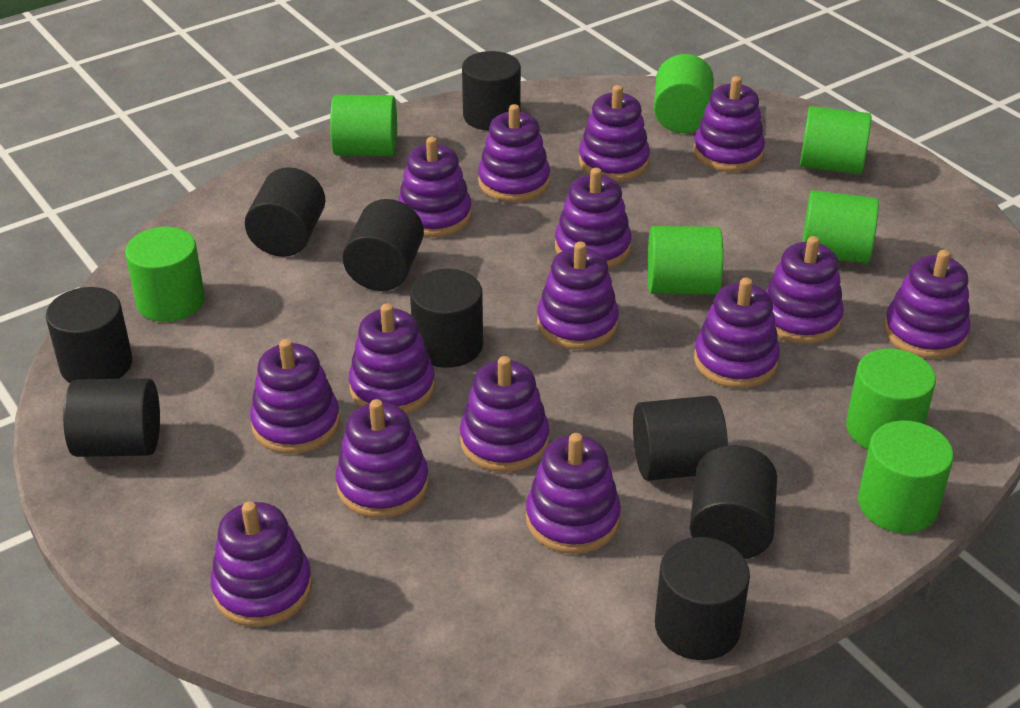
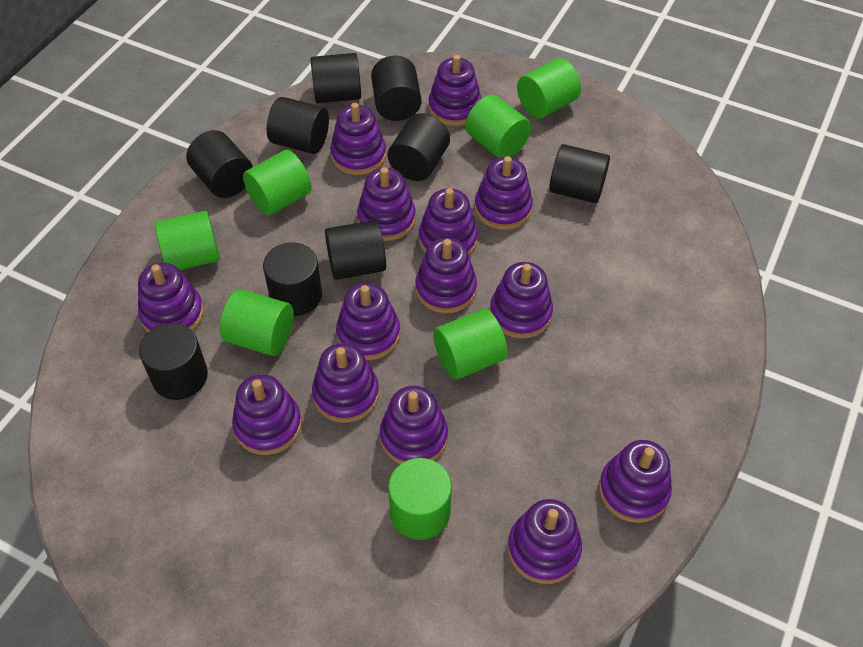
green cylinder: [125,227,205,322] [330,95,397,156] [648,226,723,295] [654,54,714,133] [800,106,871,174] [802,190,879,263] [846,348,936,449] [858,420,954,533] = 8 -> [155,211,220,270] [220,289,294,356] [243,150,312,216] [388,458,452,540] [433,309,508,380] [465,94,531,158] [517,58,581,119] = 7
purple stacking toy: [210,501,312,627] [250,339,340,454] [335,399,429,518] [349,303,435,414] [398,137,472,237] [460,356,550,472] [478,104,550,202] [526,433,621,554] [537,242,619,350] [555,168,632,269] [579,85,650,181] [693,76,765,172] [694,278,780,388] [766,236,844,344] [884,250,971,359] = 15 -> [138,263,204,332] [232,374,302,455] [312,343,379,423] [330,103,386,175] [336,283,400,360] [357,167,416,241] [380,386,448,464] [415,238,477,313] [419,188,478,255] [429,55,482,126] [475,156,533,230] [490,262,553,339] [508,499,582,584] [599,440,672,523] = 14

